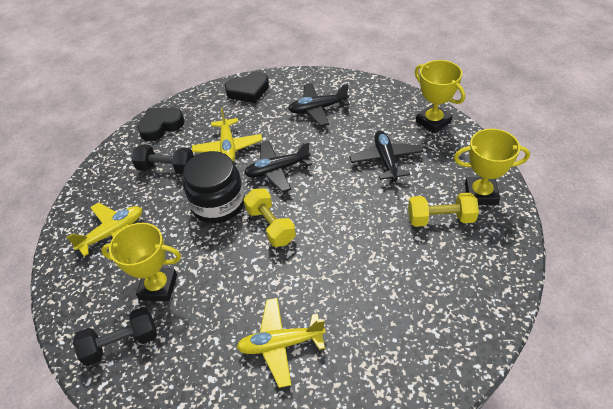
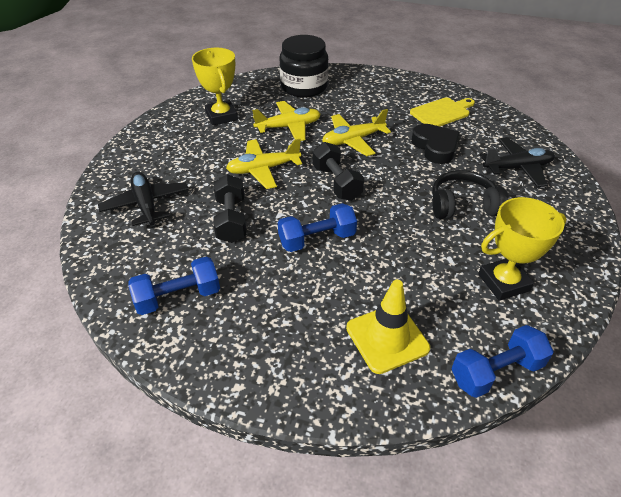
black headphones: none = 0 -> [432,170,508,219] = 1
black heart: [137,108,185,141] [225,71,269,103] = 2 -> [411,124,460,164] = 1
black plane: [244,141,312,192] [288,83,350,126] [349,131,424,182] = 3 -> [98,172,189,228] [480,137,555,187] = 2
blue dumbbell: none = 0 -> [129,256,220,315] [278,203,357,252] [451,325,554,398] = 3
yellow cutting board: none = 0 -> [410,97,475,126] = 1
yellow dumbbell: [243,189,296,247] [408,193,479,227] = 2 -> none = 0
yellow traffic cone: none = 0 -> [346,280,430,374] = 1
yellow trophy: [101,223,181,301] [415,60,465,134] [454,129,530,205] = 3 -> [192,48,238,125] [478,197,566,301] = 2

